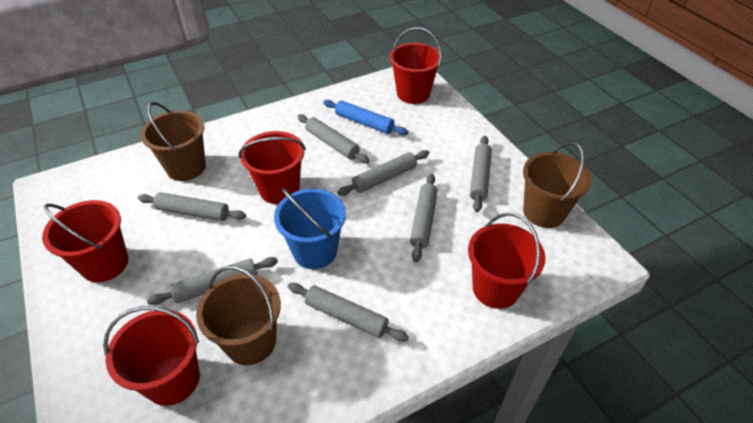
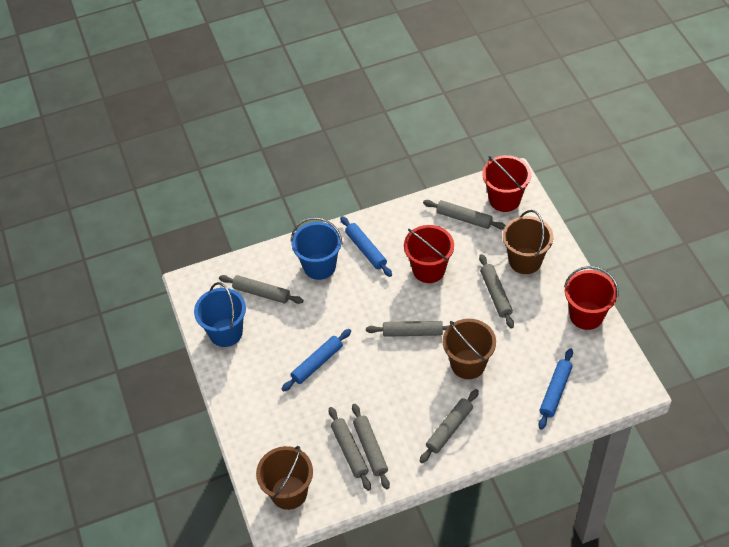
blue bucket: [274,188,346,269] = 1 -> [194,282,246,347] [291,217,343,280] = 2
blue rolling pin: [323,100,408,135] = 1 -> [282,329,351,392] [340,216,392,277] [538,348,573,430] = 3
red bucket: [42,200,128,282] [103,306,200,406] [239,131,306,204] [389,27,442,104] [468,213,546,309] = 5 -> [404,225,454,283] [482,155,531,212] [564,266,619,330] = 3

